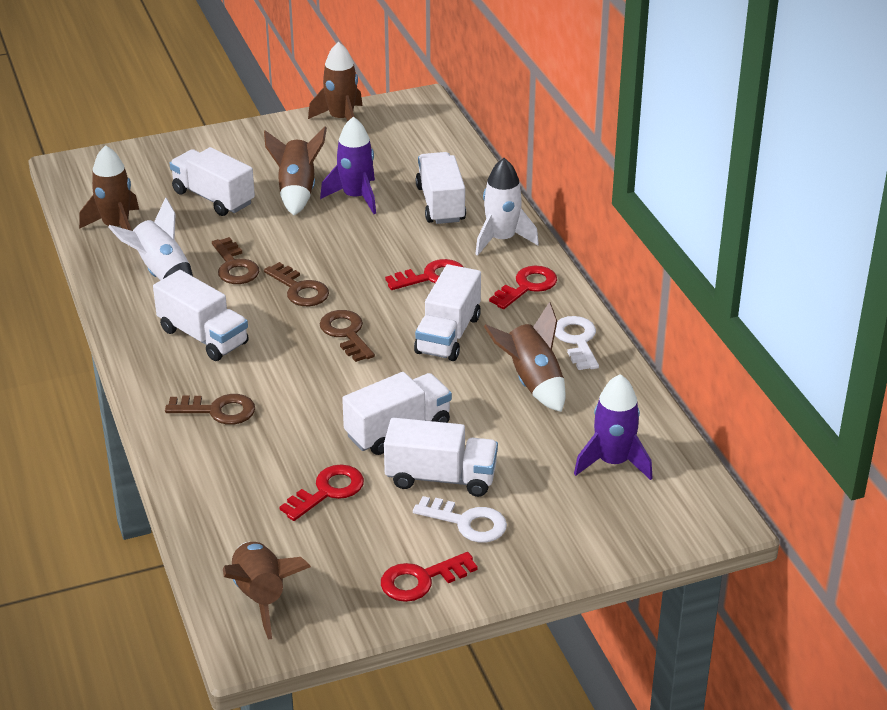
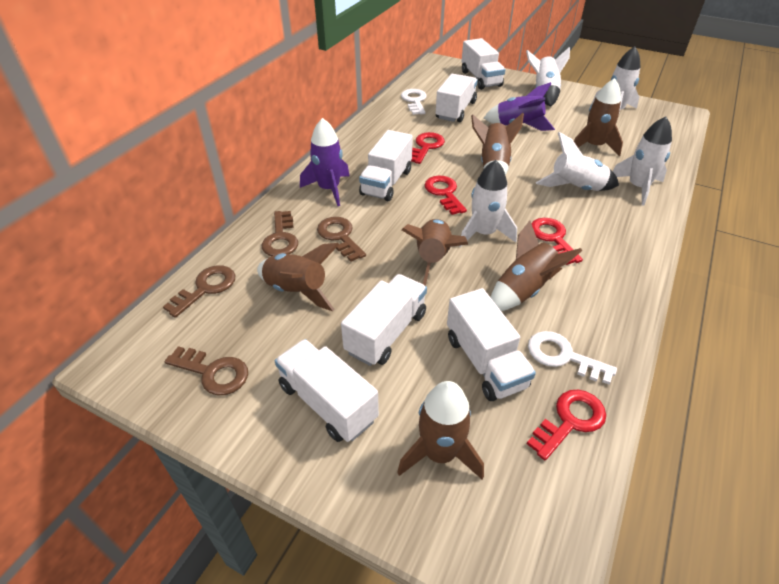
brown rocket: [79,145,139,230] [223,542,311,640] [264,126,327,215] [308,42,363,122] [484,302,565,412] = 5 -> [257,243,339,311] [397,381,484,479] [402,219,468,286] [471,113,524,175] [490,221,583,311] [574,78,623,156] = 6
white rocket: [108,197,193,280] [475,158,539,256] = 2 -> [459,160,517,247] [526,47,570,106] [536,132,619,191] [592,46,640,123] [612,116,672,206] = 5

